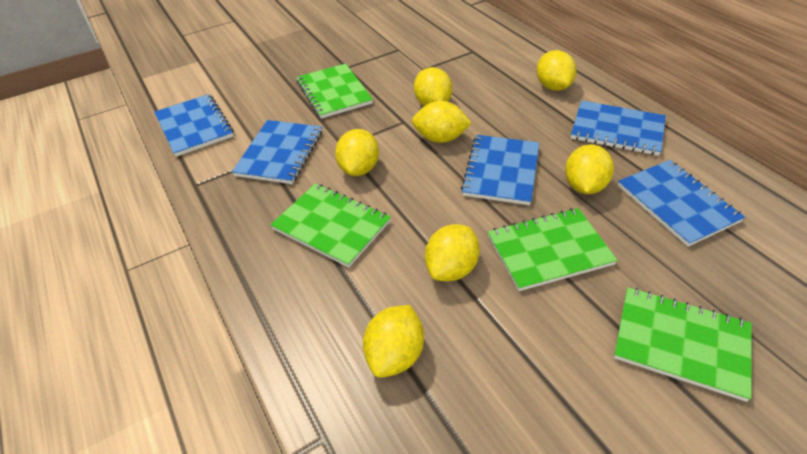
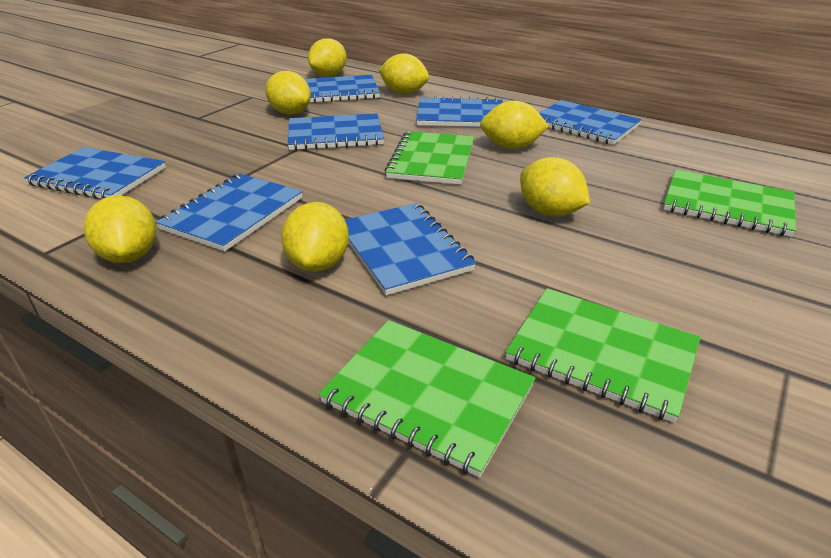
blue notebook: [154,94,234,157] [232,120,322,184] [461,135,539,205] [571,100,666,156] [617,160,745,247] = 5 -> [24,147,166,199] [156,174,303,252] [287,113,384,150] [305,75,380,103] [345,203,476,295] [416,96,503,127] [539,100,642,145] = 7

